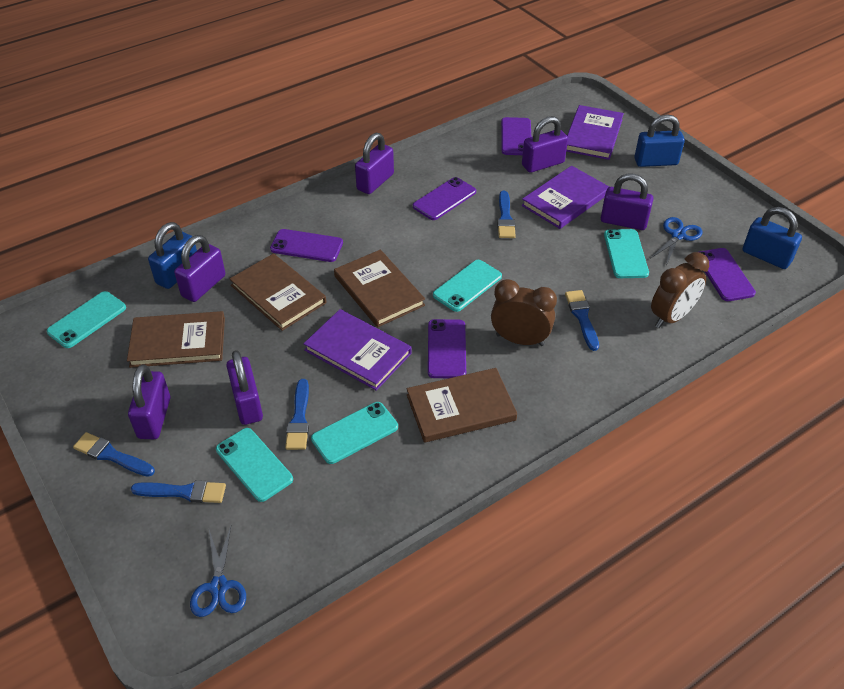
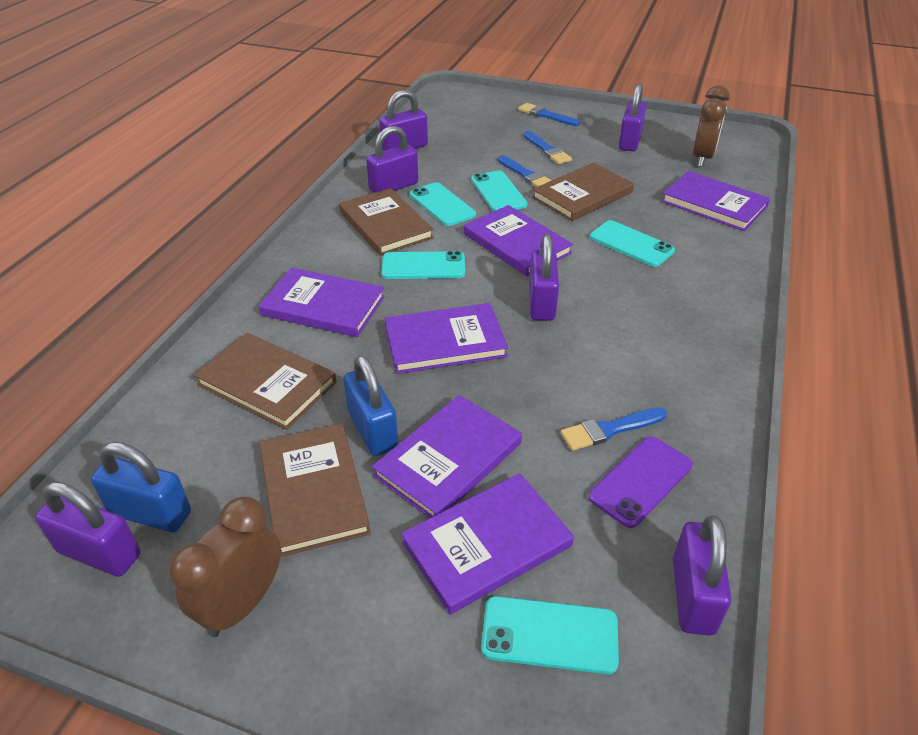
blue brush: [73,432,155,477] [131,480,226,503] [285,379,309,450] [497,191,516,238] [565,290,599,351] = 5 -> [498,155,552,187] [518,103,580,126] [524,131,572,164] [561,407,667,451] = 4
blue padlock: [148,222,197,289] [634,114,685,167] [743,207,802,269] = 3 -> [91,442,191,532] [343,355,398,456] = 2
blue scissors: [190,526,246,617] [651,217,703,265] = 2 -> none = 0
purple book: [303,309,412,391] [522,166,609,229] [566,105,624,160] = 3 -> [259,268,385,337] [372,395,522,518] [384,303,508,374] [401,473,574,615] [464,205,573,276] [661,171,770,231] = 6
purple phone: [270,229,343,262] [413,177,476,220] [428,319,466,378] [501,117,531,155] [699,248,756,301] = 5 -> [588,436,693,528] = 1

